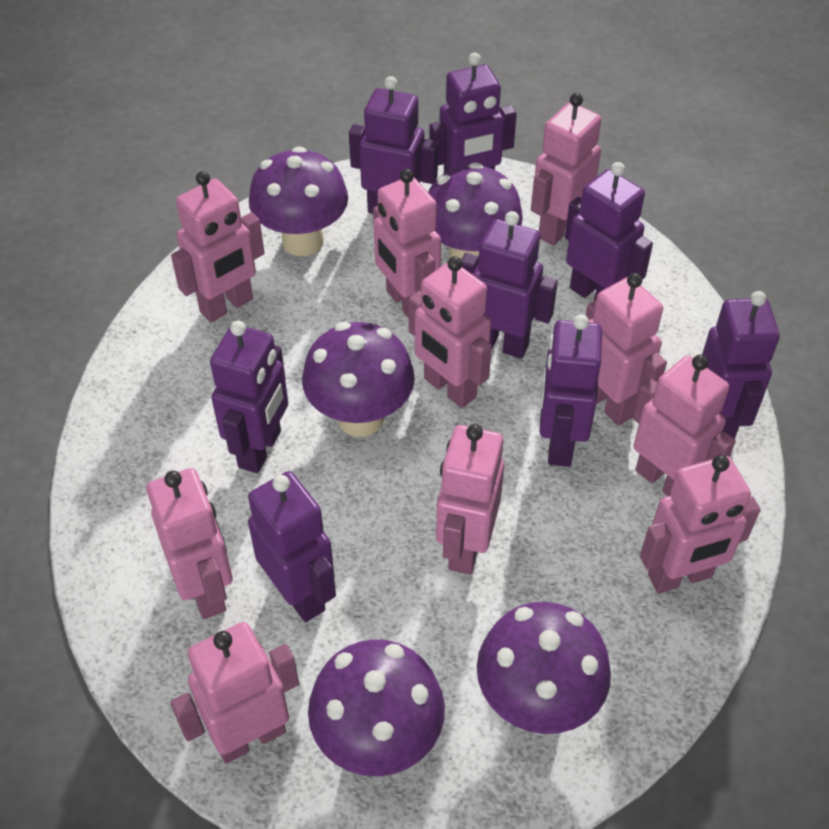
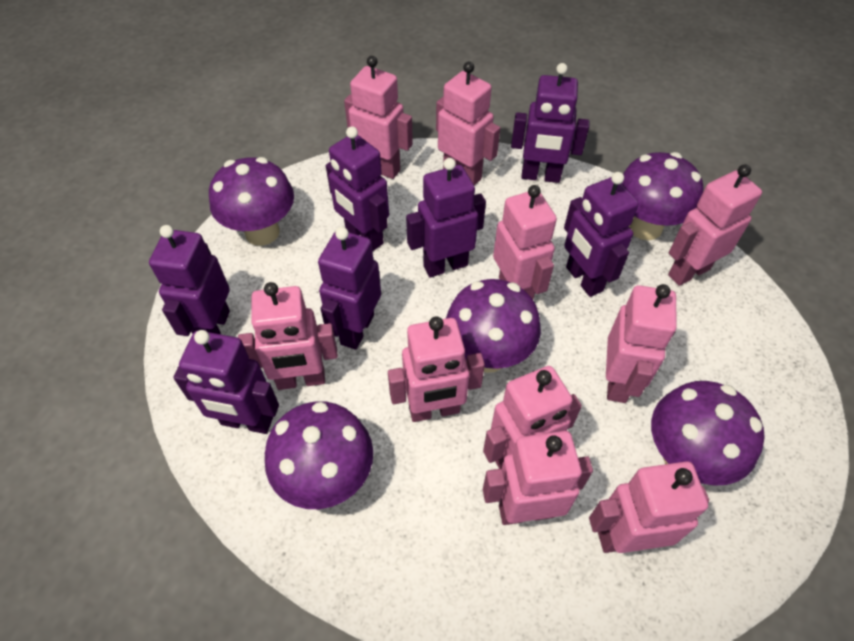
purple robot: [210,320,288,473] [248,471,336,622] [349,76,438,214] [429,53,517,173] [461,211,558,359] [539,314,602,467] [565,162,653,301] [702,291,780,439] = 8 -> [149,225,230,336] [173,330,279,434] [318,227,381,350] [326,126,389,251] [406,158,486,278] [511,63,589,183] [564,172,639,297] = 7

